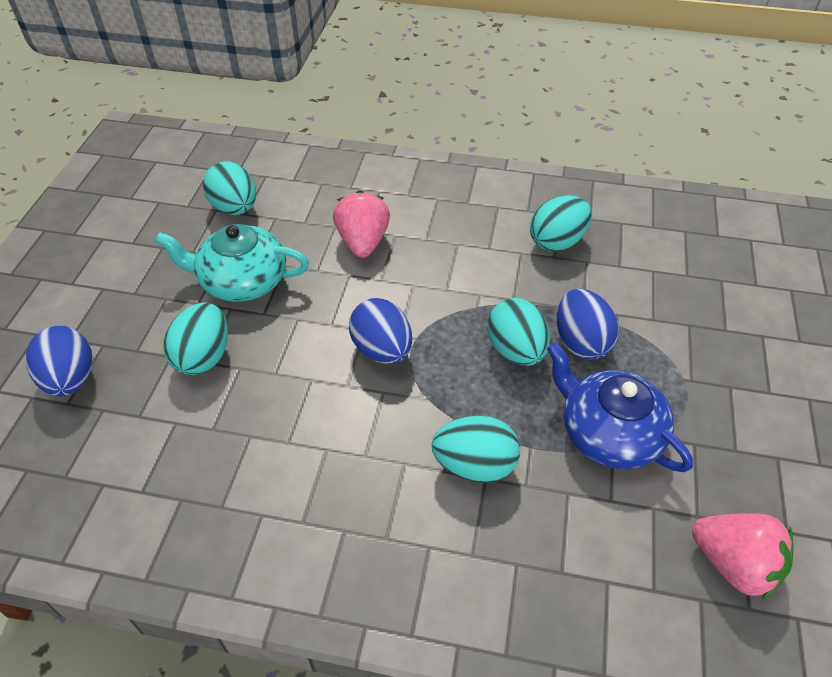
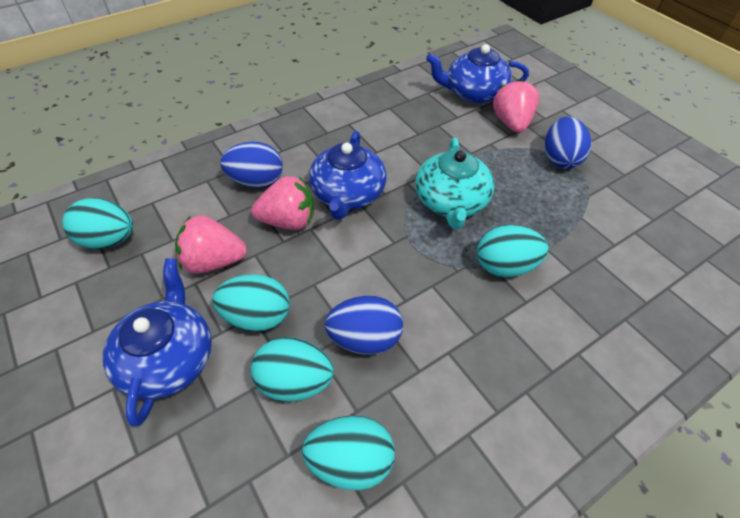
blue teapot: [547,342,693,472] = 1 -> [103,258,212,426] [309,131,386,220] [426,44,529,103] = 3
pink strawberry: [333,190,390,258] [692,514,794,599] = 2 -> [175,215,247,274] [251,176,314,230] [493,79,539,133] = 3

